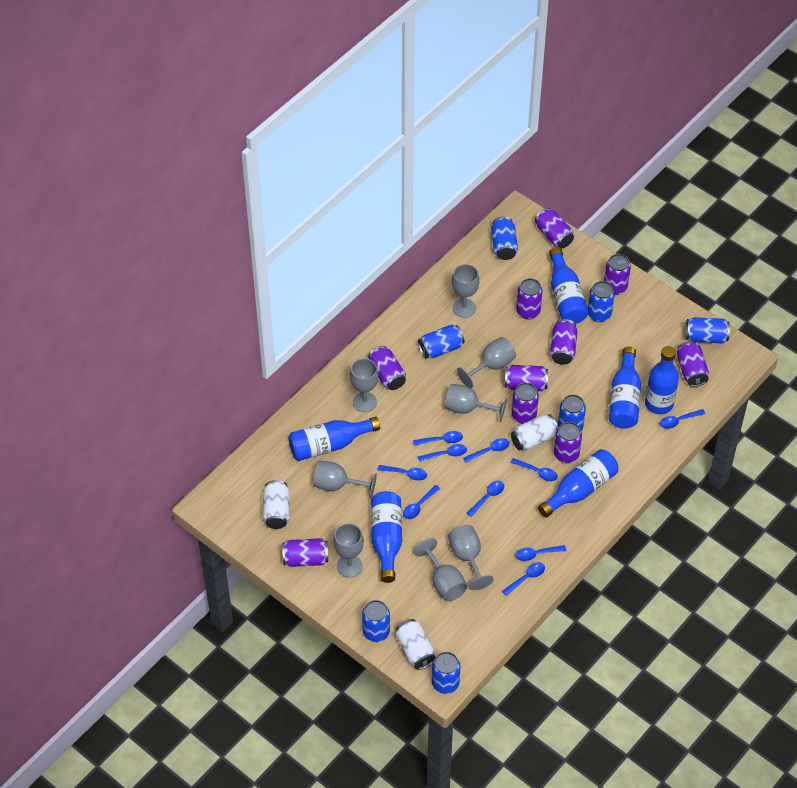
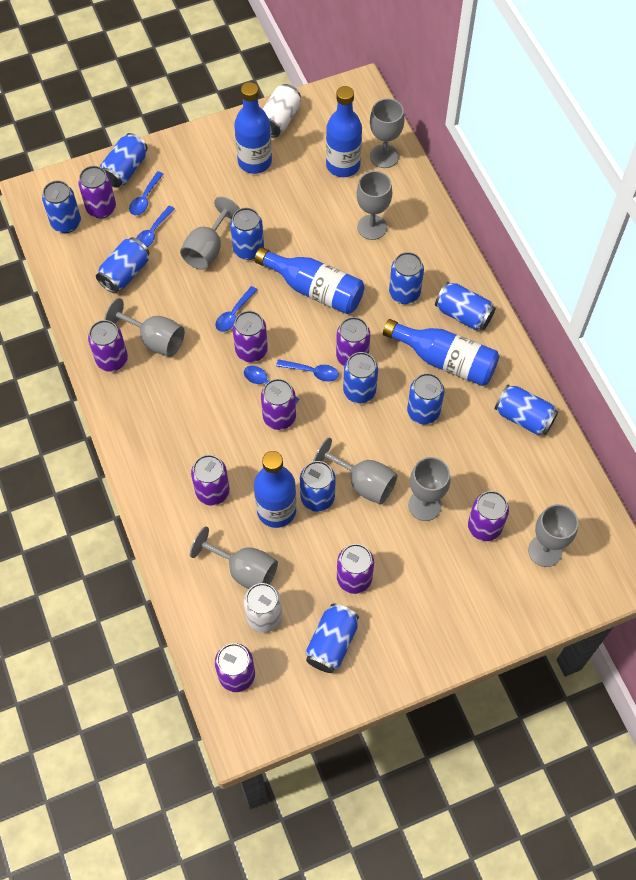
blue bottle: [288,417,380,461] [371,491,402,583] [538,449,618,518] [549,247,588,324] [609,347,641,429] [645,346,679,415] = 6 -> [234,82,272,174] [254,247,364,314] [254,451,296,528] [326,86,362,177] [383,319,499,386] = 5
blue can: [362,600,390,642] [418,324,464,359] [432,652,460,694] [491,216,518,260] [558,394,586,431] [588,281,615,322] [685,317,730,344] = 7 -> [42,181,81,233] [96,237,149,293] [100,133,148,187] [230,208,264,260] [300,461,336,512] [306,604,359,673] [343,352,378,403] [389,252,424,304] [407,373,444,424] [435,282,495,330] [495,385,558,435] = 11
blue spoon: [378,465,427,481] [403,485,440,519] [413,431,463,445] [418,444,467,462] [463,438,510,463] [467,481,504,517] [502,562,545,596] [510,458,558,481] [516,545,566,561] [660,409,706,429] = 10 -> [129,171,163,215] [136,206,175,247] [215,286,257,332] [244,366,299,403] [276,359,339,382] = 5
purple can: [282,538,328,567] [368,346,406,390] [505,365,548,391] [512,383,539,424] [516,278,543,320] [535,208,574,248] [550,319,577,365] [554,422,582,463] [604,254,631,295] [676,341,709,387] = 10 -> [78,166,116,219] [88,320,128,372] [191,455,230,505] [215,643,255,692] [233,311,268,362] [261,379,296,430] [336,317,370,366] [337,544,374,594] [468,491,509,541] = 9
white can: [263,480,290,529] [396,619,436,670] [511,414,558,451] = 3 -> [244,583,282,633] [263,84,301,137] = 2

